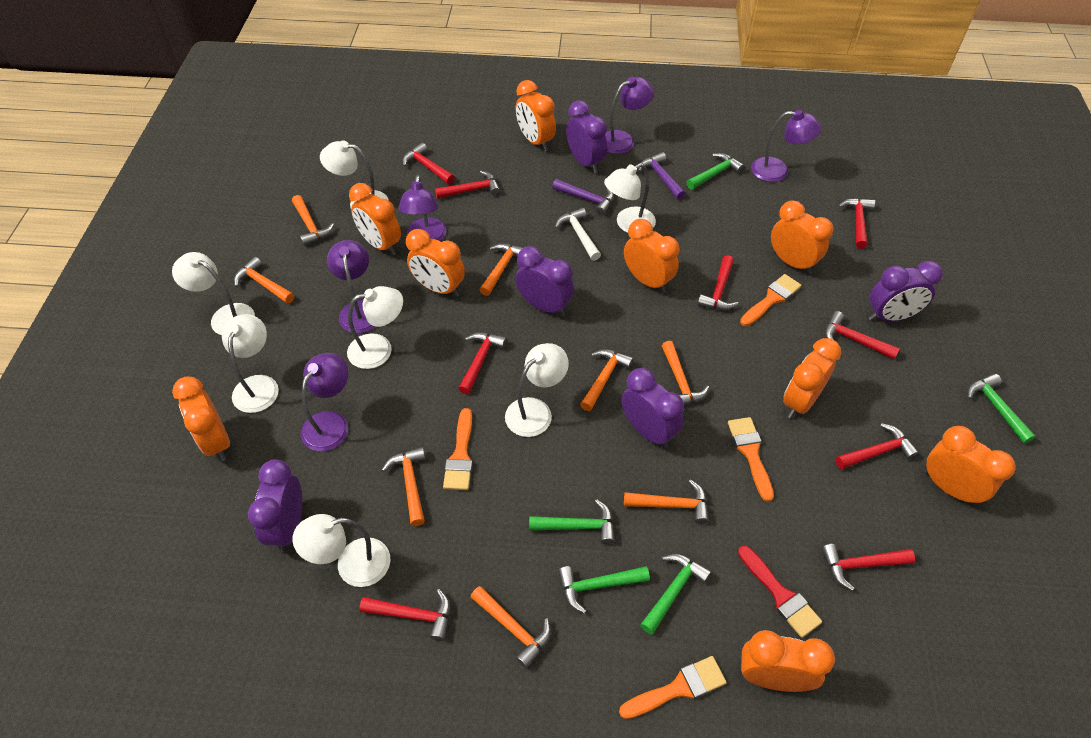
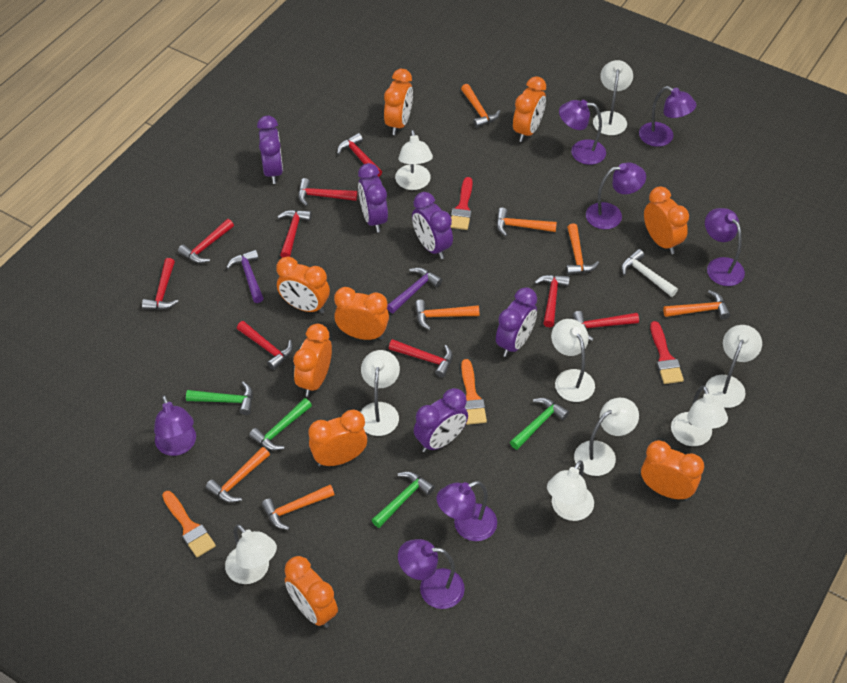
green hammer: [529,499,615,545] [558,566,650,614] [640,554,711,635] [687,153,744,190] [967,373,1036,444] = 5 -> [186,382,253,415] [249,398,312,451] [372,472,435,528] [510,398,569,450] = 4
orange brush: [443,408,473,490] [619,656,727,719] [728,417,774,502] [740,274,801,326] = 4 -> [162,491,216,557] [461,359,487,425] = 2
orange hammer: [234,257,294,304] [292,195,334,246] [382,447,426,526] [471,586,551,668] [480,243,523,296] [580,349,634,411] [624,480,709,524] [662,341,709,405] = 8 -> [206,447,270,503] [261,485,335,530] [415,300,479,330] [461,84,500,128] [497,208,557,236] [566,223,599,275] [663,290,730,320] = 7
purple lamp: [301,353,348,452] [327,240,375,333] [398,175,447,241] [605,77,654,154] [751,110,822,182] = 5 -> [154,395,196,456] [398,539,465,609] [437,481,497,541] [559,100,606,165] [586,162,646,229] [639,86,697,147] [705,208,745,286] = 7
red brush: [738,545,822,638] = 1 -> [450,177,473,230] [650,321,684,384] = 2
white lamp: [172,252,255,335] [222,314,279,413] [292,514,390,587] [320,140,388,208] [347,286,403,369] [505,343,569,437] [604,163,656,233] = 7 -> [225,524,277,584] [361,350,400,436] [395,130,433,190] [547,460,594,521] [551,319,595,402] [574,398,639,476] [593,60,633,135] [671,385,728,446] [706,325,762,408] = 9

